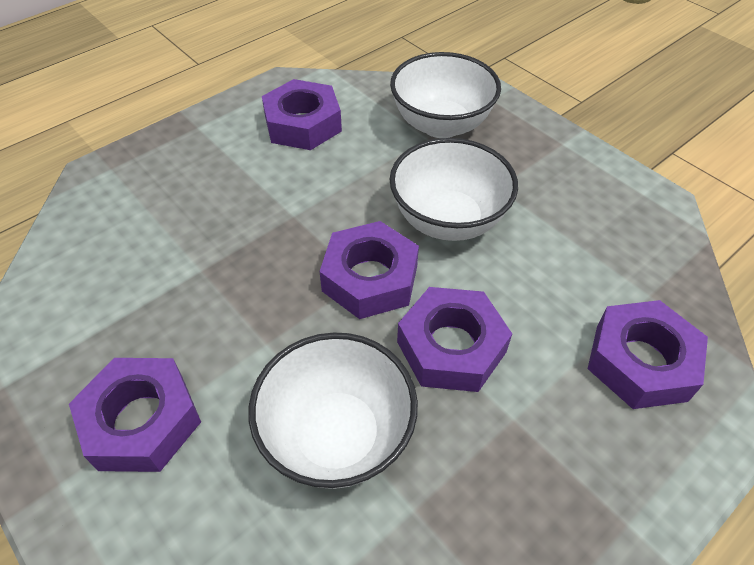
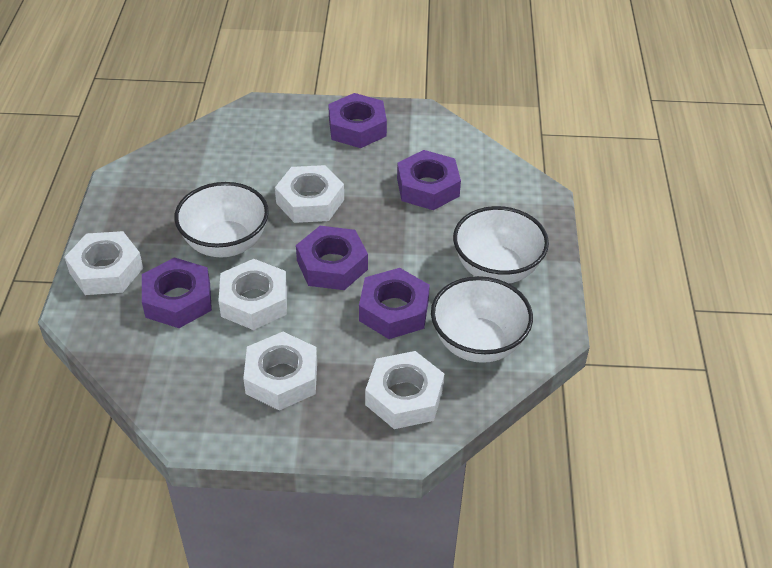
white nut: none = 0 -> [65,231,143,295] [218,259,287,330] [243,332,317,410] [275,165,344,223] [365,351,445,429] = 5

